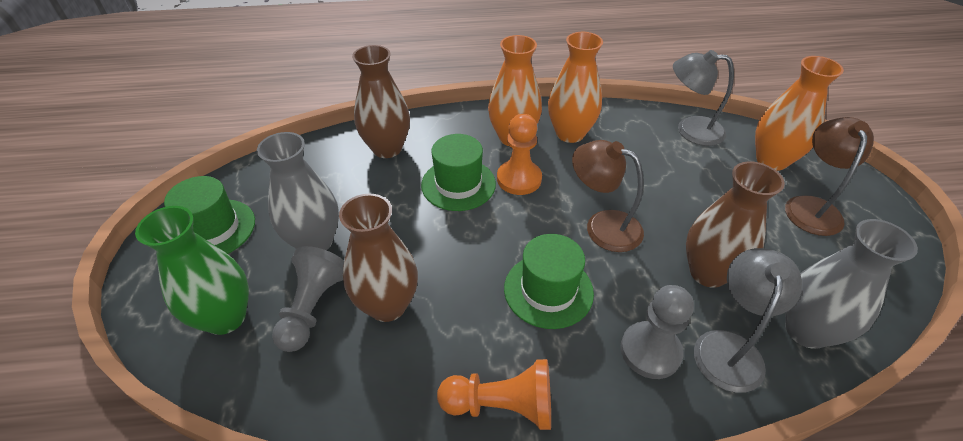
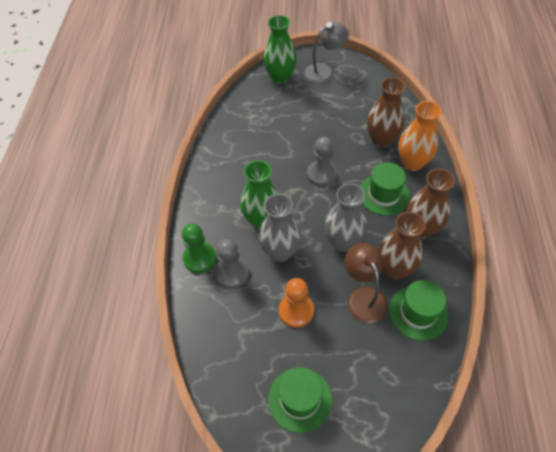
brown lamp: [572,140,644,252] [785,117,874,236] = 2 -> [345,243,388,323] = 1
green pawn: none = 0 -> [182,224,216,273] = 1
green vase: [135,206,249,335] = 1 -> [240,160,279,229] [263,15,297,84] = 2
grey lamp: [673,50,734,146] [694,248,802,393] = 2 -> [304,22,349,84] = 1
orange pawn: [437,359,551,430] [497,114,542,195] = 2 -> [279,278,314,328] = 1
orange vase: [488,35,542,146] [548,32,603,143] [755,56,844,171] = 3 -> [398,101,442,171] = 1

